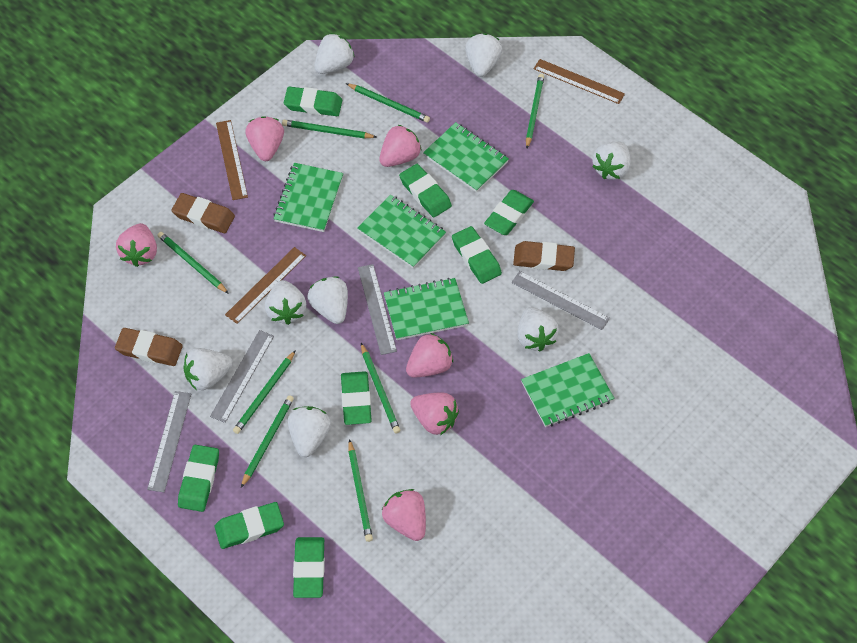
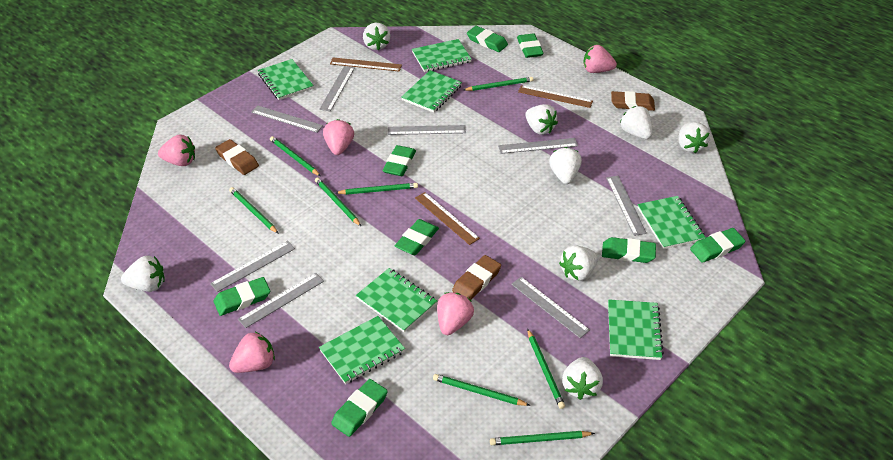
green notebook: [273,163,343,232] [358,195,446,268] [384,278,469,340] [423,122,509,192] [521,353,615,427] = 5 -> [258,59,314,100] [319,316,405,384] [356,268,437,332] [401,70,462,113] [412,39,472,72] [608,299,664,360] [638,196,706,249] = 7
grey ruler: [147,391,191,492] [210,330,274,423] [358,264,397,355] [512,271,610,330] = 4 -> [210,241,295,292] [238,273,324,328] [251,106,323,133] [319,66,355,111] [388,125,466,135] [498,138,578,154] [511,277,590,338] [606,176,647,236] = 8
pink strawberry: [116,223,157,267] [245,116,284,161] [379,125,421,167] [382,489,426,541] [406,333,453,378] [410,392,459,435] = 6 -> [158,134,195,166] [229,331,275,373] [323,119,354,155] [437,292,474,335] [584,45,617,73] = 5

